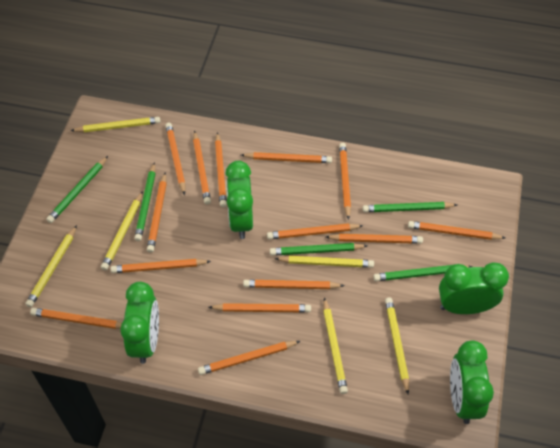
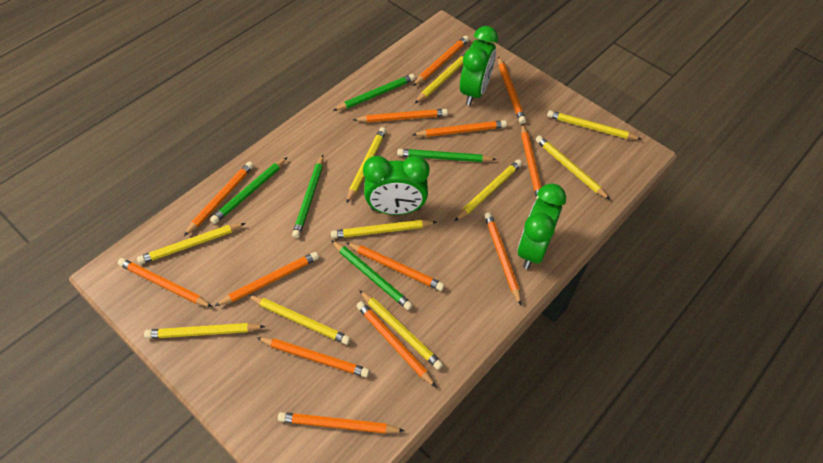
green clock: [120,282,159,364] [225,161,253,239] [439,262,509,314] [450,340,494,424] = 4 -> [363,156,430,215] [460,26,498,105] [517,183,566,269] = 3
orange pencil: [30,308,122,329] [111,259,211,273] [147,172,167,253] [165,123,186,195] [193,130,211,204] [198,341,300,375] [208,303,311,313] [215,132,227,207] [241,152,332,163] [243,280,345,289] [267,223,363,239] [326,234,423,244] [339,143,351,220] [408,221,505,240] = 14 -> [118,258,212,307] [184,161,254,236] [215,252,319,306] [256,337,370,377] [278,412,405,434] [345,242,445,291] [353,109,448,123] [357,301,437,388] [412,120,507,137] [413,36,469,86] [484,212,521,305] [498,56,526,124] [521,124,542,199] = 13
yellow pencil: [25,225,77,308] [70,117,161,132] [101,191,143,270] [274,256,374,268] [323,297,348,394] [385,297,409,395] = 6 -> [137,223,246,264] [144,323,266,339] [247,295,350,345] [331,220,437,239] [346,127,386,203] [359,290,443,370] [414,53,465,104] [455,159,522,221] [536,135,610,200] [547,110,641,140] = 10

